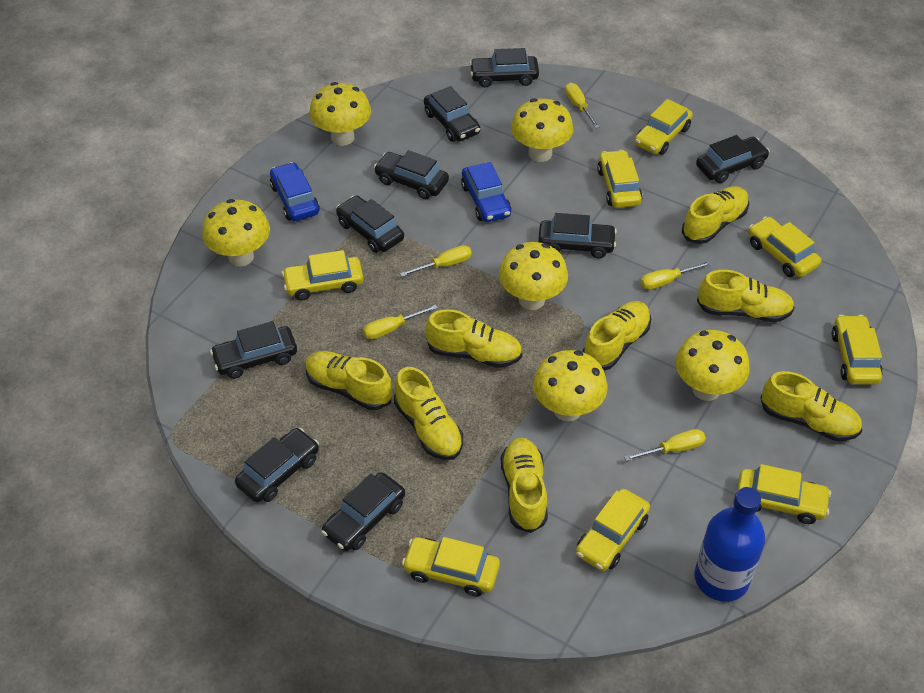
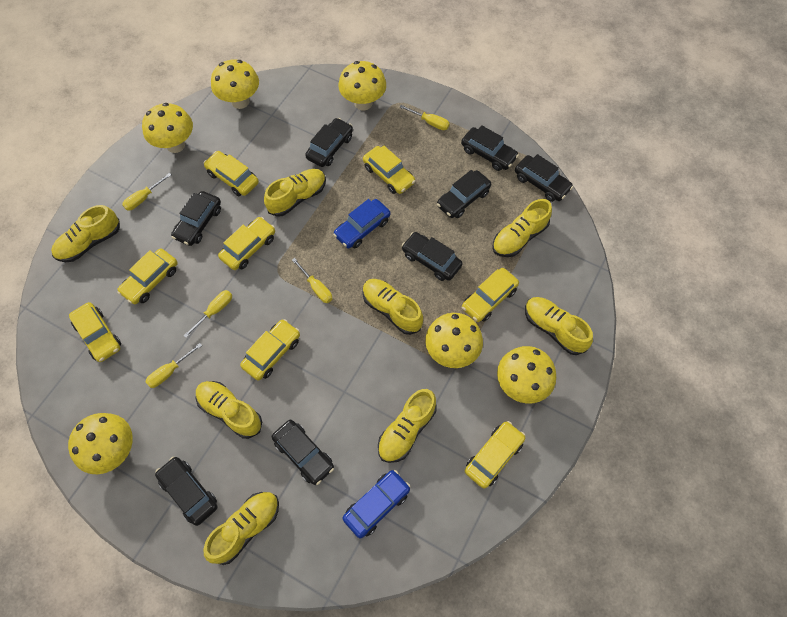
black car: [210,321,297,379] [235,428,319,503] [321,472,405,551] [336,195,404,253] [374,150,449,199] [424,86,480,142] [469,48,539,88] [538,213,617,259] [696,135,770,183] = 9 -> [155,456,218,526] [171,191,221,246] [272,420,334,485] [305,118,353,167] [401,232,463,281] [437,170,491,218] [461,126,519,171] [515,154,573,202] = 8
blue bottle: [694,487,766,602] = 1 -> none = 0

